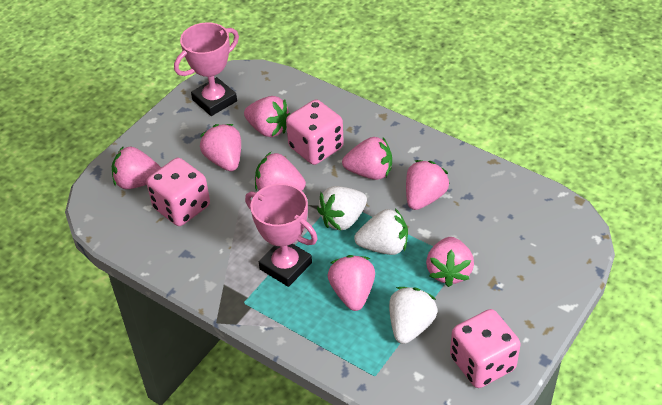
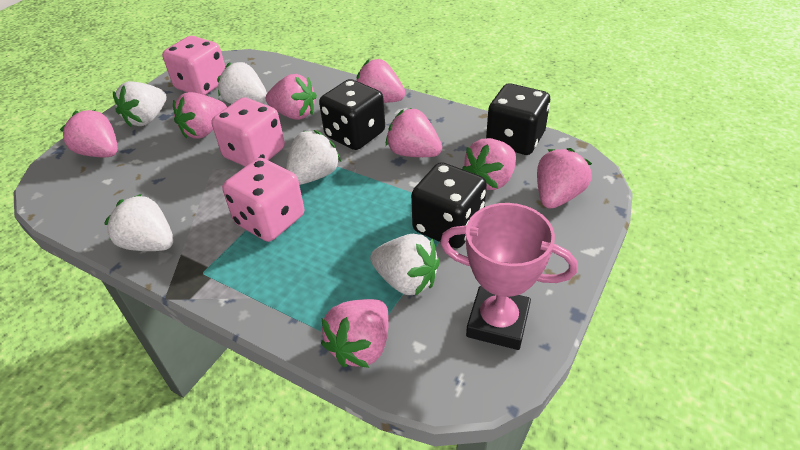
black dice: none = 0 -> [319,79,385,150] [411,162,487,248] [486,83,550,155] = 3
pink trophy: [174,22,239,116] [245,183,318,287] = 2 -> [440,203,578,350] = 1
white strawberry: [317,186,367,231] [354,208,408,255] [389,287,437,344] = 3 -> [104,194,174,251] [113,81,167,127] [217,62,267,104] [286,130,341,185] [370,234,440,296] = 5

